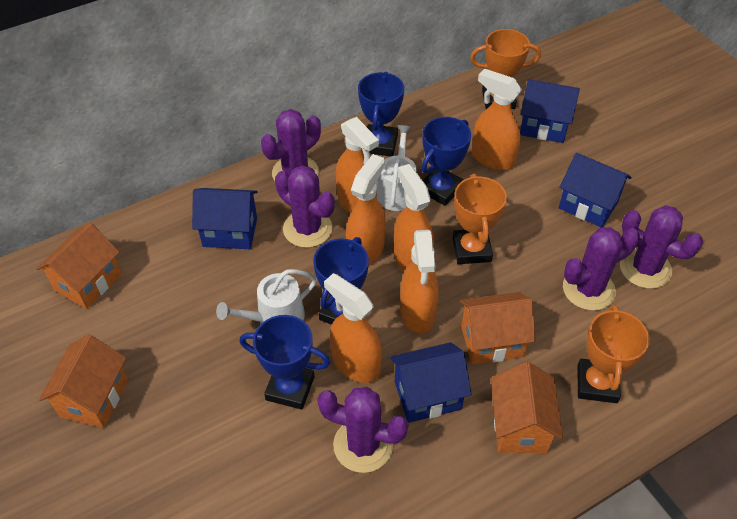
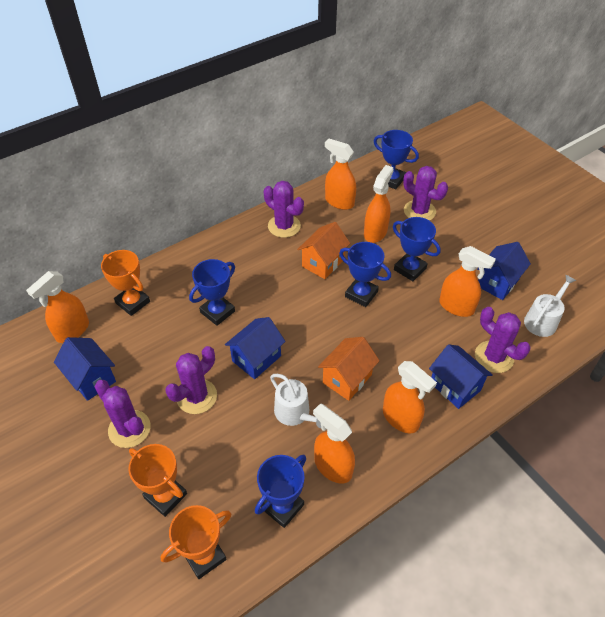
blue trophy: [240,315,331,410] [313,237,369,325] [358,71,404,156] [421,117,471,206] = 4 -> [189,259,235,326] [255,455,306,528] [339,242,391,307] [374,130,419,189] [393,217,441,281] = 5
orange house: [36,223,121,309] [39,334,128,428] [460,292,536,364] [491,362,563,453] = 4 -> [297,222,350,279] [318,337,380,401] = 2

